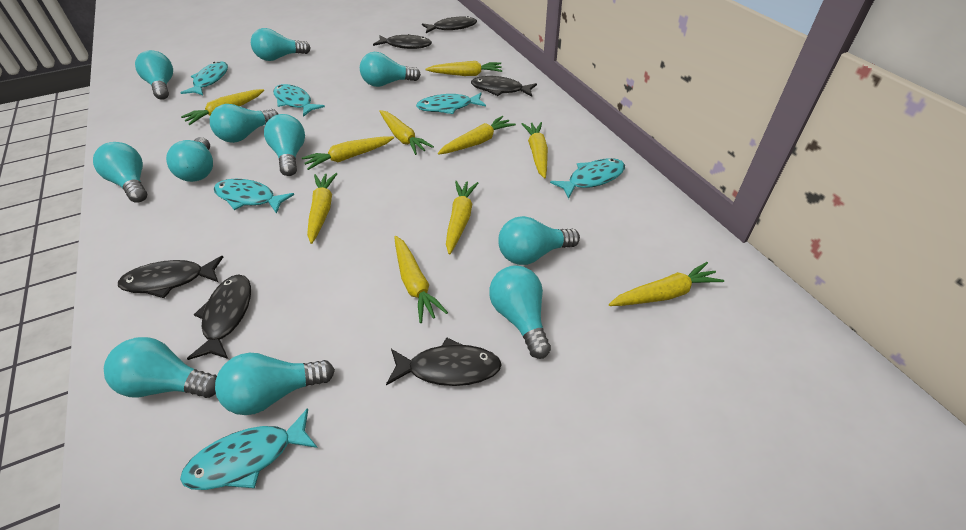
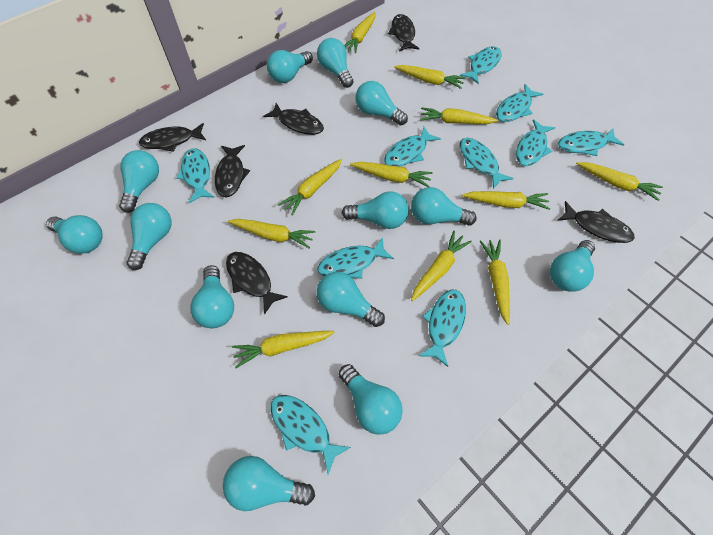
turquoise fish: [180,61,228,95] [180,408,318,490] [214,179,294,214] [273,84,325,117] [416,93,486,114] [550,158,625,199] = 6 -> [176,148,215,203] [270,395,351,474] [317,237,394,279] [384,127,441,167] [419,289,466,367] [459,138,513,189] [460,46,501,84] [496,84,543,122] [516,119,555,166] [558,128,624,156] = 10
turquoise light bulb: [93,142,147,203] [104,337,217,398] [135,50,173,100] [166,137,213,182] [210,104,278,143] [215,353,335,415] [251,28,311,61] [264,114,305,176] [360,52,421,87] [489,265,551,359] [498,216,580,265] = 11 -> [46,215,103,254] [119,150,159,213] [127,203,172,270] [190,265,234,328] [223,456,315,511] [267,50,313,83] [316,272,385,327] [317,38,354,88] [339,364,403,435] [342,191,409,229] [355,81,408,125] [411,187,477,226] [550,240,595,292] = 13
yellow carrot: [181,89,264,125] [302,136,394,170] [307,173,337,244] [379,110,434,155] [394,236,448,323] [425,61,502,76] [438,116,516,155] [446,181,478,254] [522,122,548,178] [609,262,724,306] = 10 -> [228,219,315,248] [232,331,335,368] [278,159,342,216] [344,12,375,53] [350,162,433,187] [394,65,466,89] [411,231,472,301] [420,107,498,124] [462,191,550,210] [480,240,510,325] [576,162,663,201] = 11

